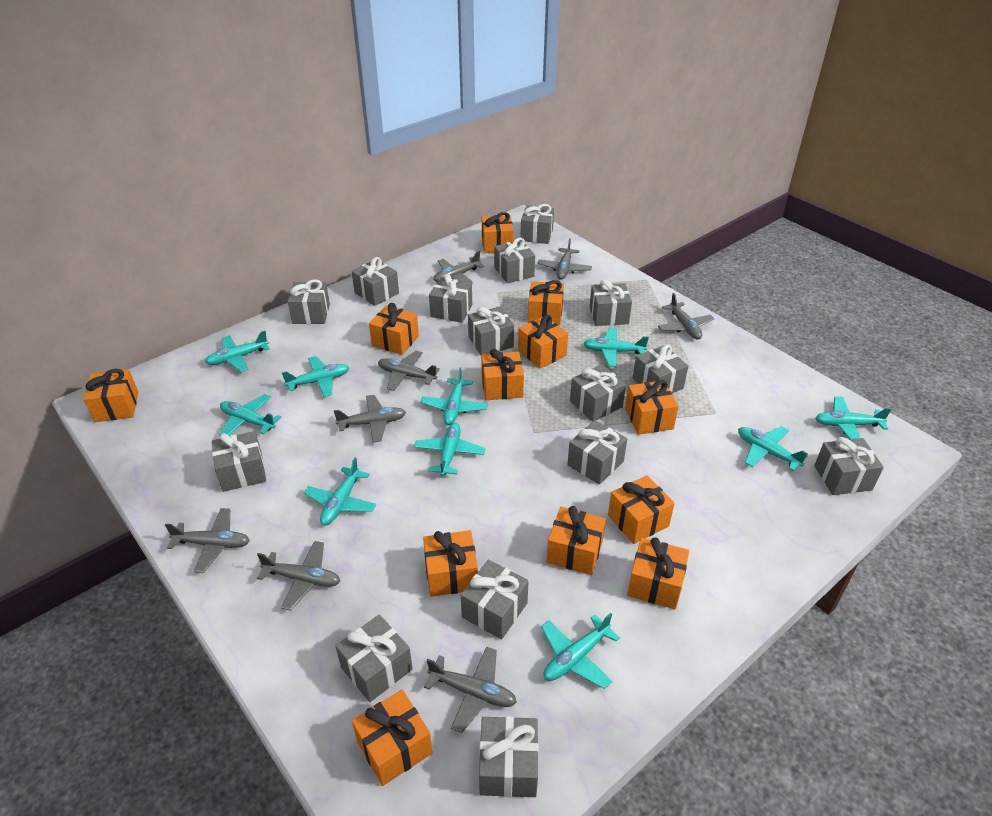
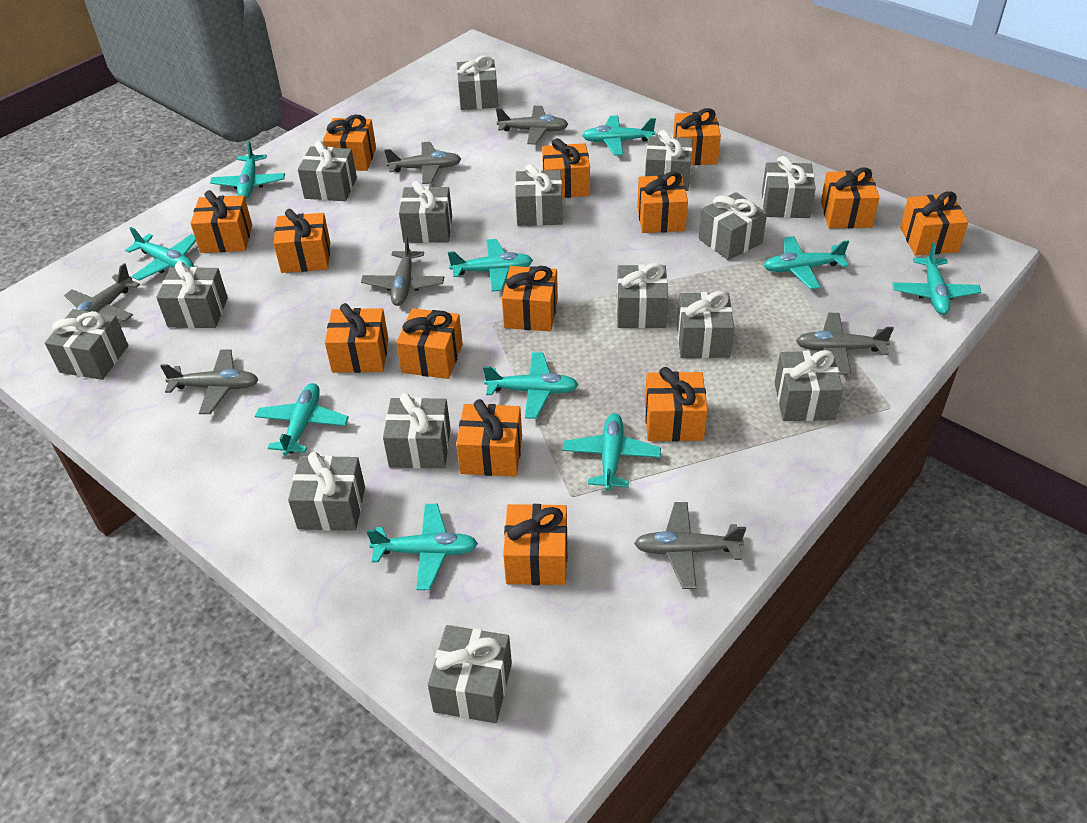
grey plane: [165,508,250,573] [257,541,340,610] [334,395,406,442] [378,351,440,391] [424,647,517,733] [434,251,485,284] [537,238,592,280] [658,293,714,340] = 8 -> [64,263,140,321] [160,349,259,414] [361,236,444,306] [384,142,461,184] [496,106,568,144] [634,502,746,589] [796,313,894,375] = 7
orange gift: [83,369,138,422] [352,690,433,786] [369,303,419,355] [423,530,478,597] [481,349,524,400] [482,212,514,253] [518,315,568,369] [528,280,564,325] [547,506,606,575] [608,475,675,544] [625,380,679,435] [627,537,689,609] = 12 -> [191,190,252,253] [273,209,330,273] [323,115,376,171] [325,303,389,373] [396,308,463,379] [456,399,522,477] [502,266,558,331] [503,504,567,585] [542,138,590,198] [637,172,688,233] [645,367,708,441] [673,108,721,165] [821,168,880,228] [900,191,968,256] = 14

